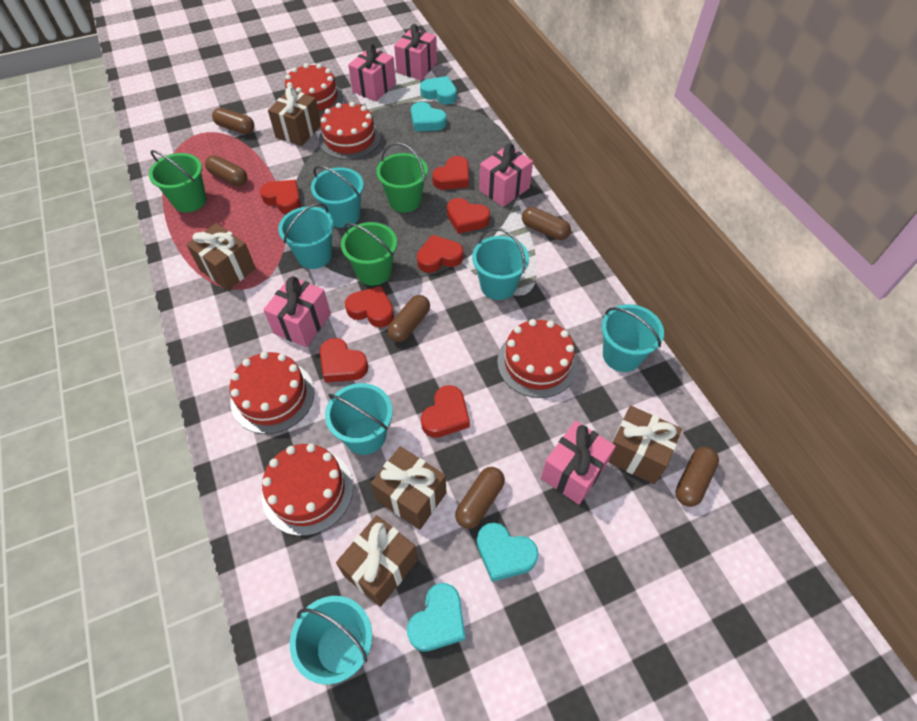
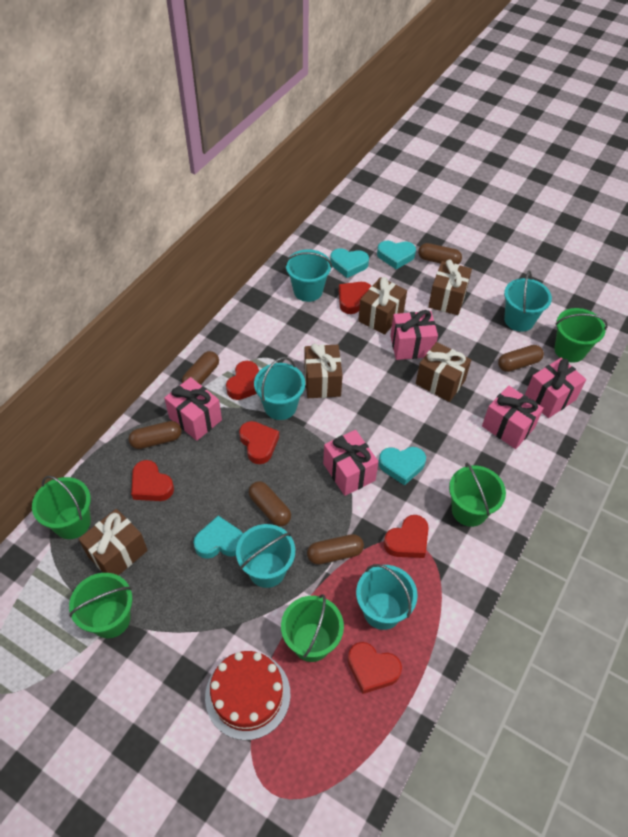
green bucket: [149,150,207,213] [341,222,397,286] [376,142,428,213] = 3 -> [32,476,91,539] [69,573,132,638] [281,594,344,662] [449,463,506,527] [554,308,608,363] = 5
red cake: [230,352,315,434] [262,444,353,536] [285,63,343,116] [319,102,381,159] [497,319,578,398] = 5 -> [205,651,290,740] = 1
red heart: [260,180,301,214] [320,338,368,383] [345,286,394,327] [417,235,463,273] [421,385,470,438] [432,156,469,190] [447,198,490,234] = 7 -> [131,460,174,501] [226,361,259,400] [239,421,279,464] [339,282,371,314] [348,642,402,694] [384,515,429,558] = 6
turquoise bucket: [278,203,334,269] [290,596,372,685] [311,166,364,228] [325,383,393,455] [472,228,529,300] [601,304,664,372] = 6 -> [236,524,295,588] [254,357,305,420] [285,249,332,302] [356,564,418,630] [504,270,552,332] = 5

